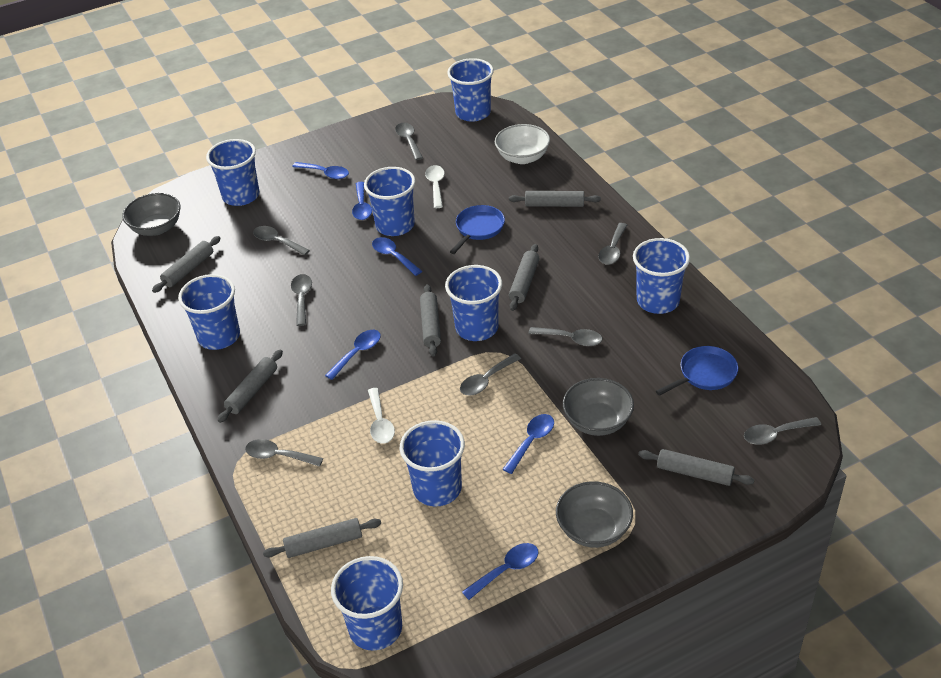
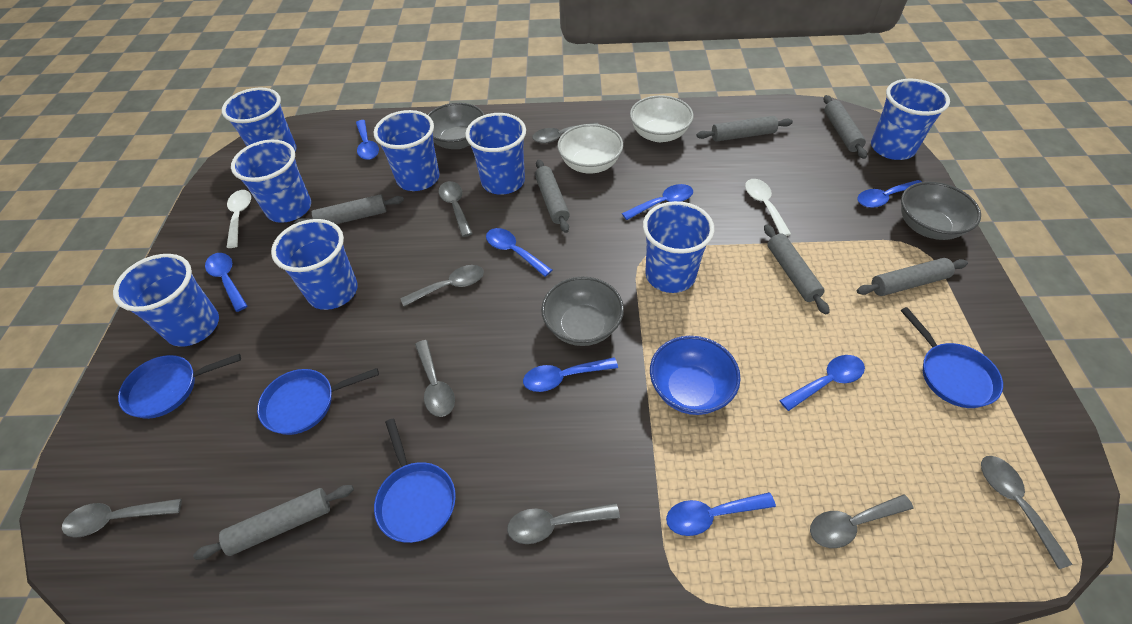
blue bowl: none = 0 -> [650,336,741,415] = 1
blue pan: [450,205,505,254] [656,346,738,396] = 2 -> [118,354,241,419] [257,368,379,435] [374,419,456,543] [901,307,1003,408] = 4
blue spoon: [292,162,349,179] [325,330,381,380] [352,182,372,220] [372,237,422,276] [462,543,538,600] [503,414,554,474] = 6 -> [205,253,247,312] [356,120,379,160] [486,228,552,277] [523,358,618,392] [622,184,693,220] [666,492,776,536] [779,355,865,411] [857,180,922,208] = 8
white bowl: [495,124,550,164] = 1 -> [557,124,623,174] [630,95,694,142] = 2

